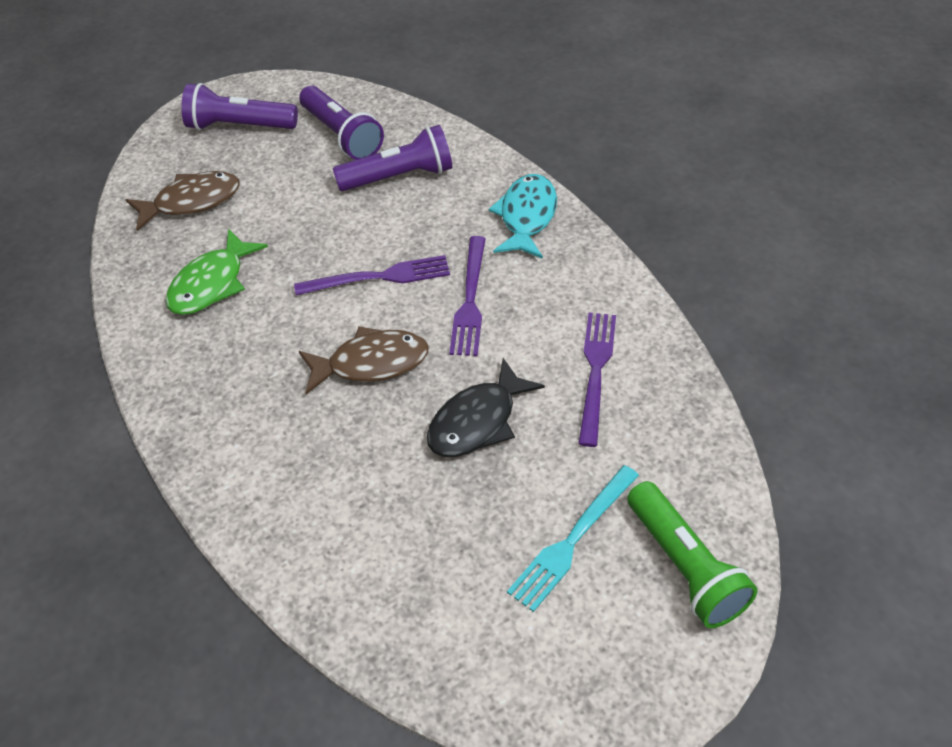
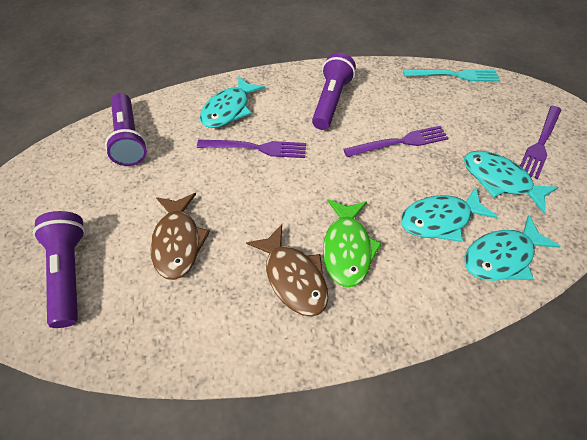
black fish: [427,358,545,457] = 1 -> none = 0
green flashlight: [627,481,758,628] = 1 -> none = 0
turquoise fish: [489,174,557,259] = 1 -> [200,76,265,128] [401,187,498,242] [464,151,558,213] [465,215,561,281] = 4

